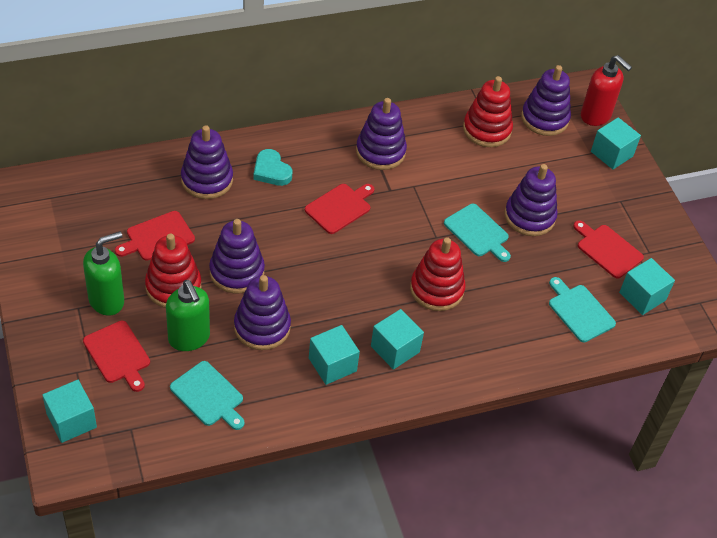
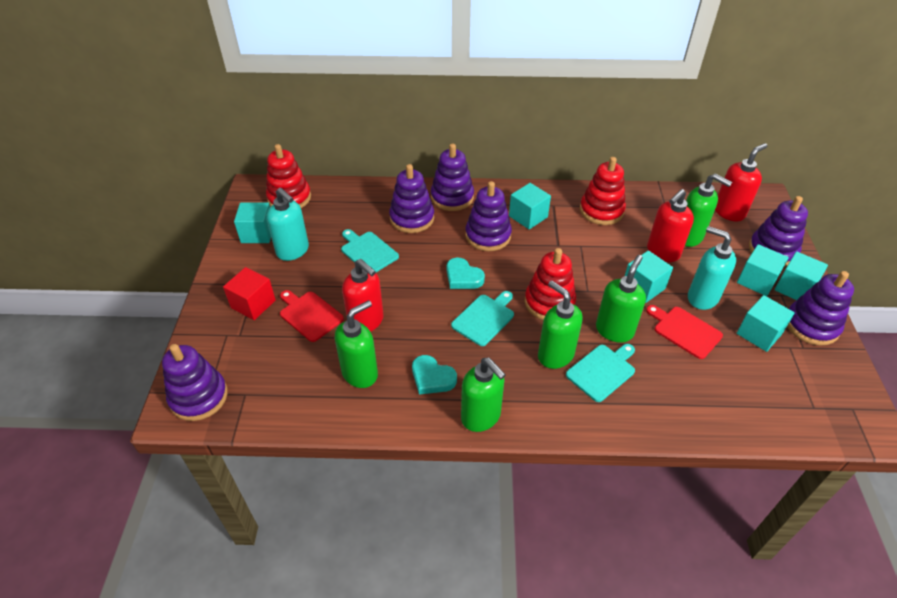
green soap dispenser: [83,231,124,316] [166,280,210,351] = 2 -> [335,300,378,388] [461,358,506,432] [538,281,583,369] [596,255,646,343] [685,173,732,247] = 5
red cube: none = 0 -> [223,267,276,320] = 1
red cutting board: [83,321,150,392] [115,211,195,261] [305,184,374,234] [573,220,644,278] = 4 -> [280,290,344,342] [646,305,723,359] = 2
red soap dispenser: [581,55,632,126] = 1 -> [342,259,384,332] [647,189,694,262] [715,143,767,221] = 3
turquoise cube: [42,380,97,443] [309,325,360,385] [371,309,424,370] [591,117,641,170] [619,258,675,315] = 5 -> [234,202,271,243] [509,183,551,230] [625,250,673,303] [737,244,789,296] [737,295,795,352] [775,251,828,300] = 6
turquoise heart: [253,149,292,186] = 1 -> [412,355,457,395] [447,257,485,289] = 2
turquoise soap dispenser: none = 0 -> [266,188,309,261] [688,226,736,310] = 2

